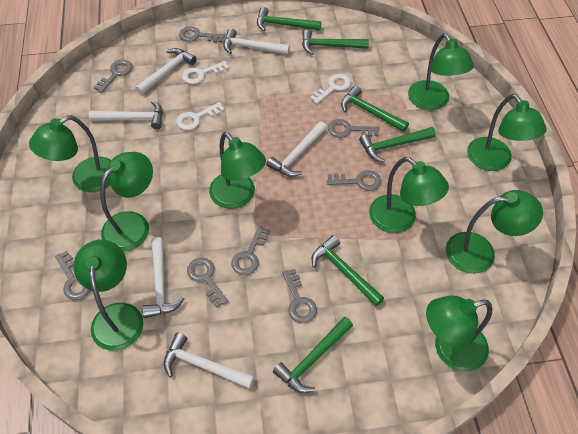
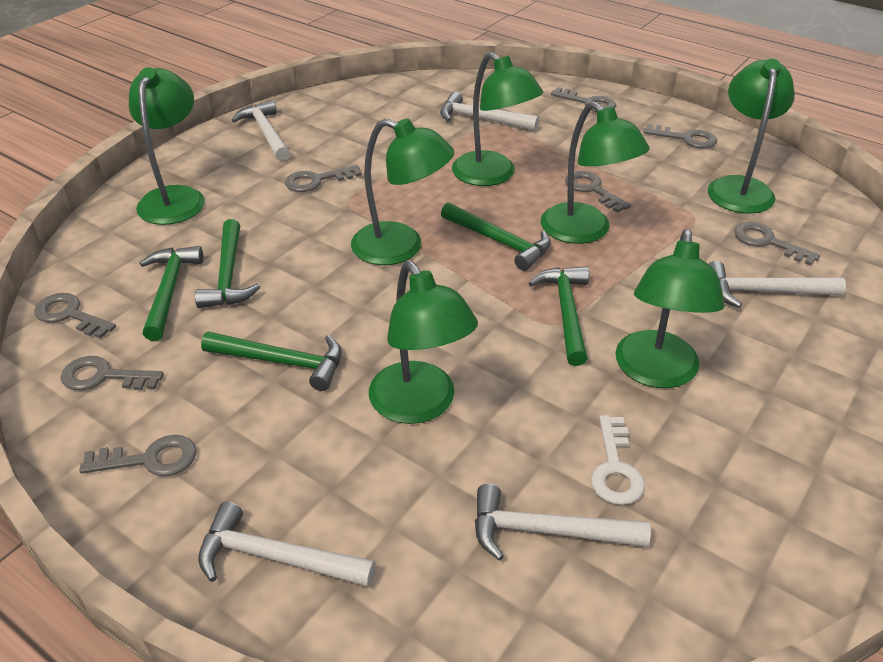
green hammer: [257,7,321,31] [273,317,353,393] [302,29,369,55] [311,235,384,306] [341,85,409,132] [359,127,436,162] = 6 -> [140,246,203,341] [195,219,260,308] [201,332,342,391] [441,202,551,271] [528,266,589,366] = 5
green lamp: [29,115,111,192] [73,240,143,351] [100,152,153,252] [209,132,266,209] [369,157,449,233] [408,33,474,110] [426,296,493,372] [446,190,543,274] [467,94,547,171] = 9 -> [129,67,205,225] [351,118,454,265] [369,261,478,424] [452,52,543,186] [541,101,650,244] [615,229,725,388] [708,59,795,214] = 7
white hammer: [89,100,163,129] [135,48,197,95] [142,237,184,318] [164,333,255,389] [223,28,290,55] [266,121,327,177] = 6 -> [198,502,376,587] [231,100,290,161] [440,92,539,131] [475,484,651,561] [709,261,846,308] = 5
white key: [176,102,225,130] [182,61,229,84] [310,74,351,104] = 3 -> [591,415,645,505] = 1

